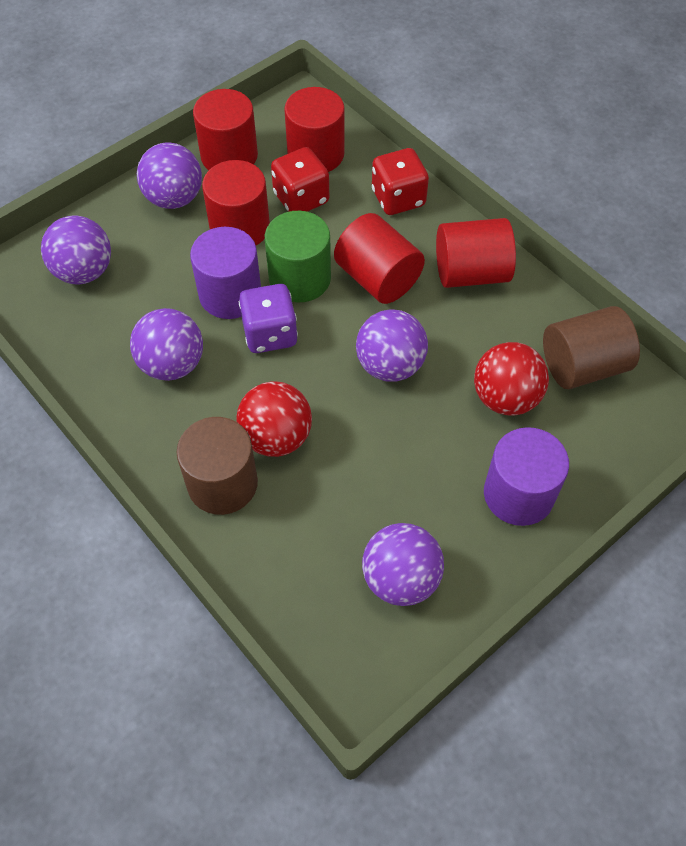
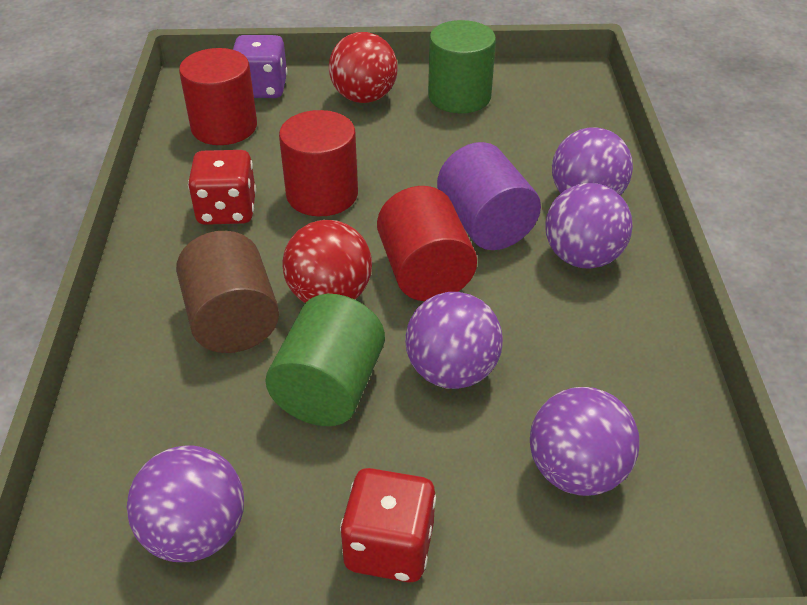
brown cylinder: [176,417,258,515] [543,306,640,389] = 2 -> [176,231,279,353] = 1
green cylinder: [265,211,331,302] = 1 -> [266,294,385,426] [428,20,496,113] = 2
purple cylinder: [190,227,261,319] [484,427,569,526] = 2 -> [437,142,541,250] = 1
red cylinder: [193,89,258,170] [202,160,270,245] [284,87,345,172] [334,213,425,304] [436,218,516,288] = 5 -> [179,48,257,145] [279,110,358,216] [377,186,477,301] = 3

